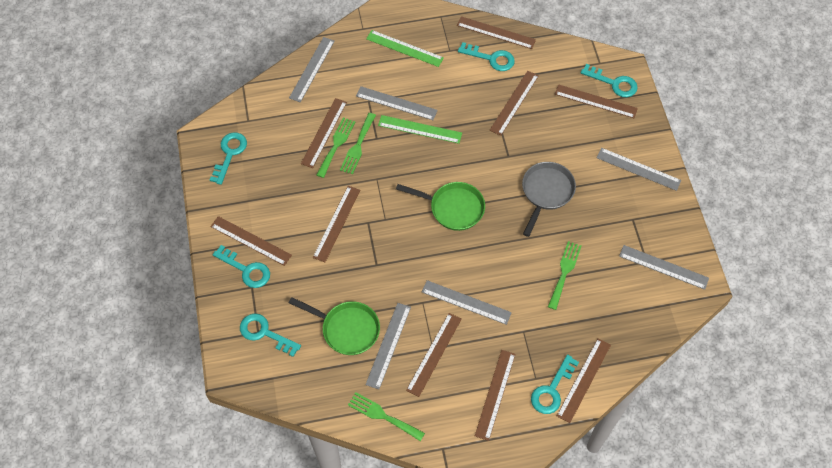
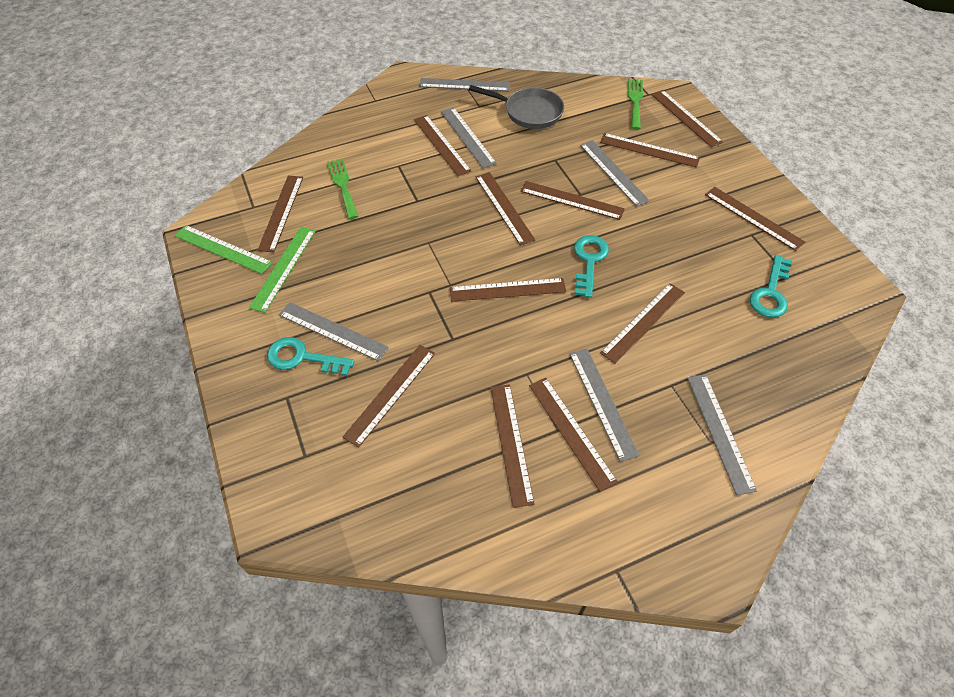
brown ruler: [210,216,292,266] [301,98,347,168] [313,186,360,262] [406,313,462,397] [457,16,536,49] [475,350,515,441] [490,71,539,136] [555,84,638,118] [557,338,611,423] = 9 -> [257,175,303,252] [343,345,435,448] [414,115,471,176] [450,278,566,302] [476,172,535,246] [490,384,535,508] [520,181,625,220] [529,378,618,491] [600,133,700,168] [600,283,685,364] [651,90,723,147] [705,187,805,251] = 12
green fork: [317,117,355,178] [340,113,376,174] [348,392,425,441] [548,241,582,310] = 4 -> [327,158,358,219] [628,79,643,129] = 2
green pan: [289,297,380,355] [396,182,485,231] = 2 -> none = 0
turquoise key: [210,132,247,185] [213,245,270,288] [240,314,301,357] [458,42,515,71] [531,354,579,414] [581,64,638,97] = 6 -> [267,337,355,376] [574,235,609,298] [750,255,792,318] = 3

